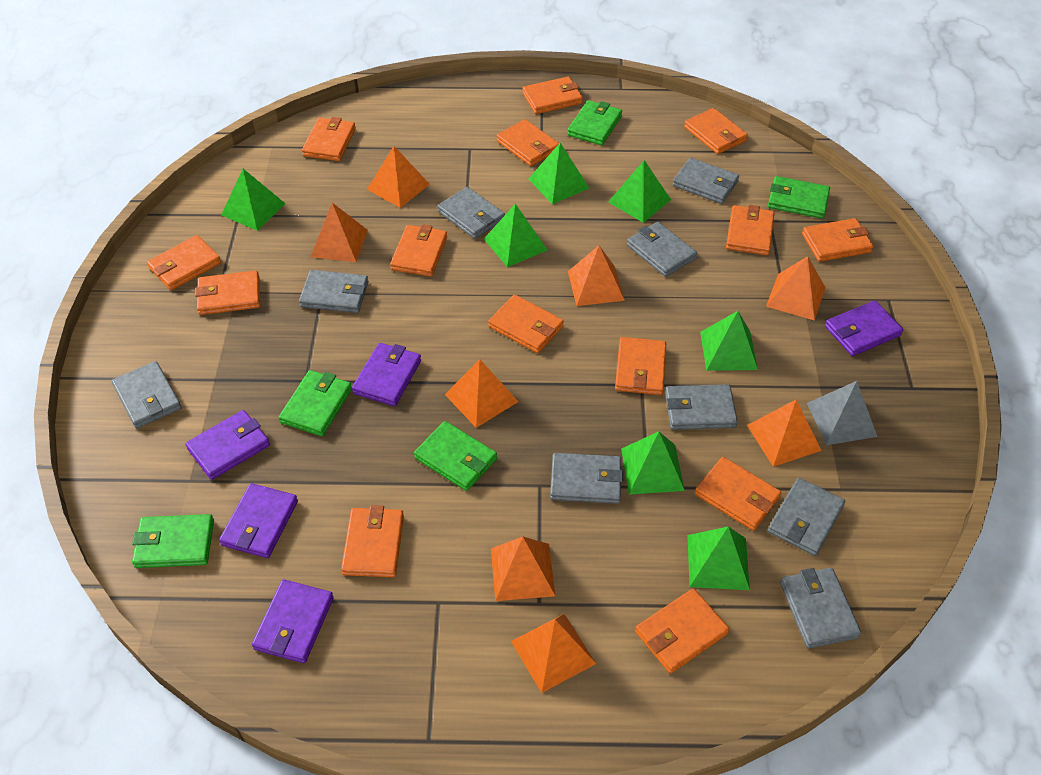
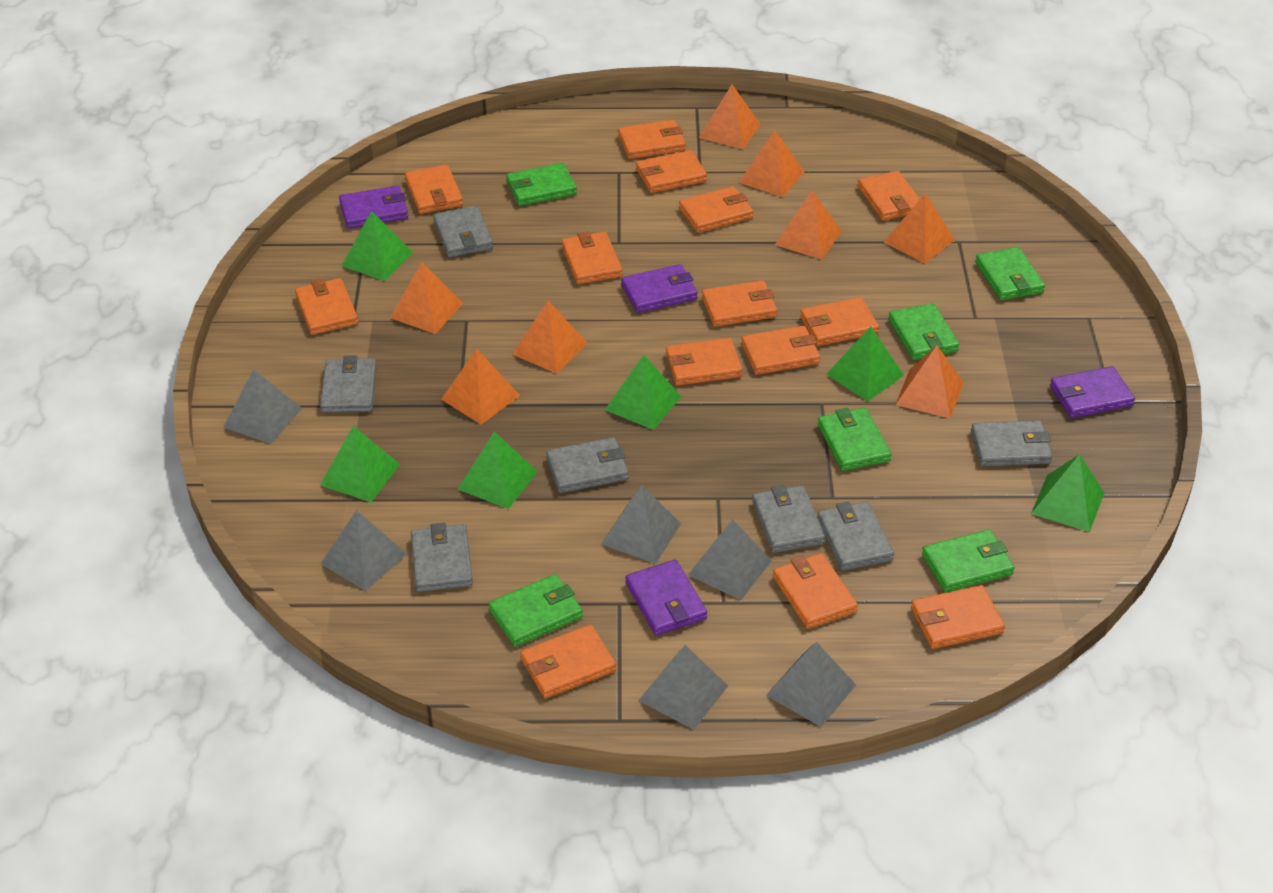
green pyramid: [221,169,286,231] [484,204,547,267] [528,143,589,204] [608,160,671,223] [621,432,685,495] [687,526,750,590] [700,311,758,371] = 7 -> [320,426,400,502] [342,211,413,281] [458,431,538,509] [605,354,682,430] [826,326,904,401] [1031,454,1105,532] = 6
green wallet: [132,514,214,568] [279,370,352,436] [414,421,497,491] [567,100,622,145] [768,176,830,219] = 5 -> [488,574,583,647] [506,163,577,206] [818,408,892,471] [888,303,959,360] [922,529,1014,592] [975,247,1045,300] = 6
grey pyramid: [807,381,877,445] = 1 -> [223,369,302,444] [321,510,407,591] [601,485,681,564] [638,645,728,730] [688,519,771,600] [766,642,856,727] = 6
grey wallet: [112,361,182,428] [299,270,368,313] [437,187,505,239] [550,453,623,504] [627,222,697,277] [665,384,738,430] [673,158,739,204] [768,478,845,556] [780,568,861,649] = 9 -> [320,355,377,413] [411,523,473,592] [433,206,493,257] [546,437,629,493] [752,485,825,553] [818,501,894,571] [971,420,1052,467] = 7
purple wallet: [185,410,270,480] [219,483,298,558] [252,579,334,663] [352,343,421,406] [825,300,903,356] = 5 -> [339,185,408,229] [621,264,698,313] [625,560,707,636] [1050,366,1135,418] = 4

